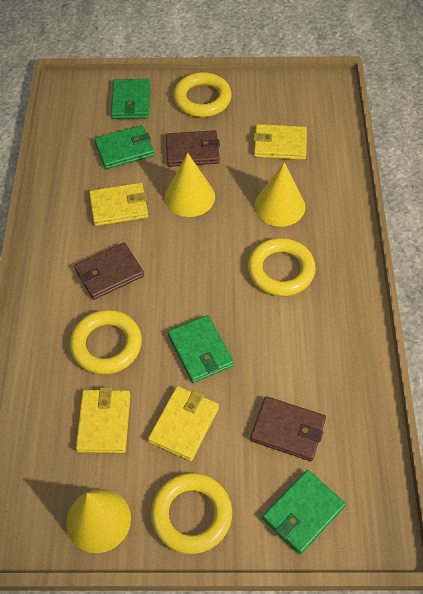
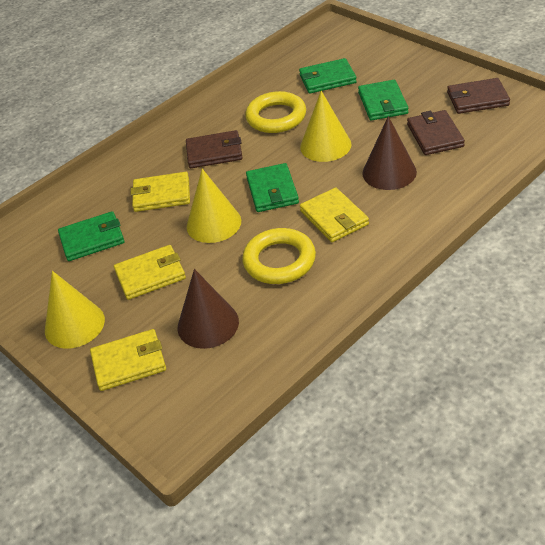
brown cone: none = 0 -> [177,269,239,349] [362,116,417,190] = 2
yellow ring: [70,310,142,374] [151,473,232,554] [173,72,232,117] [248,238,316,296] = 4 -> [242,228,316,284] [245,91,306,133] = 2

